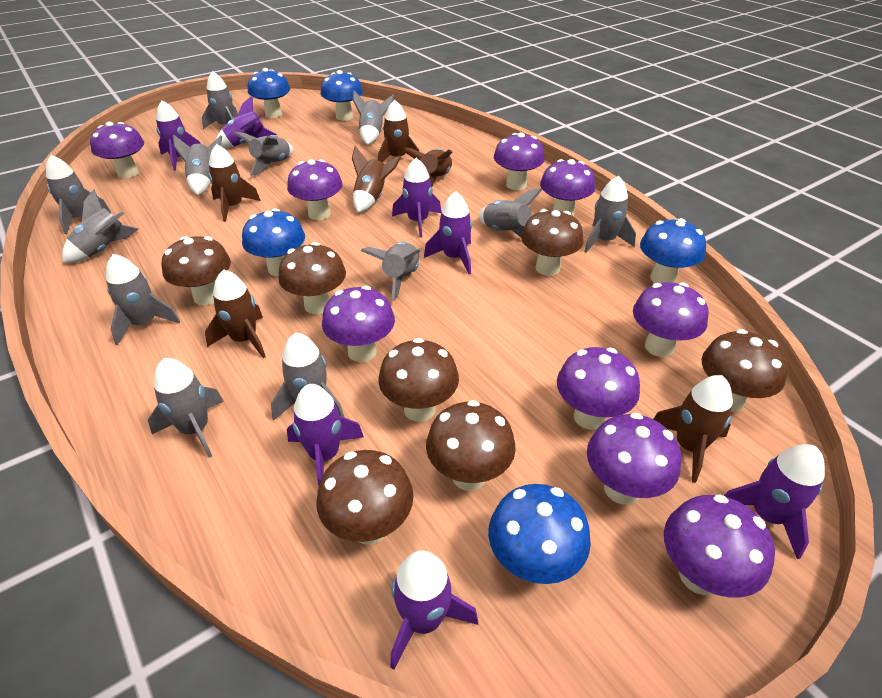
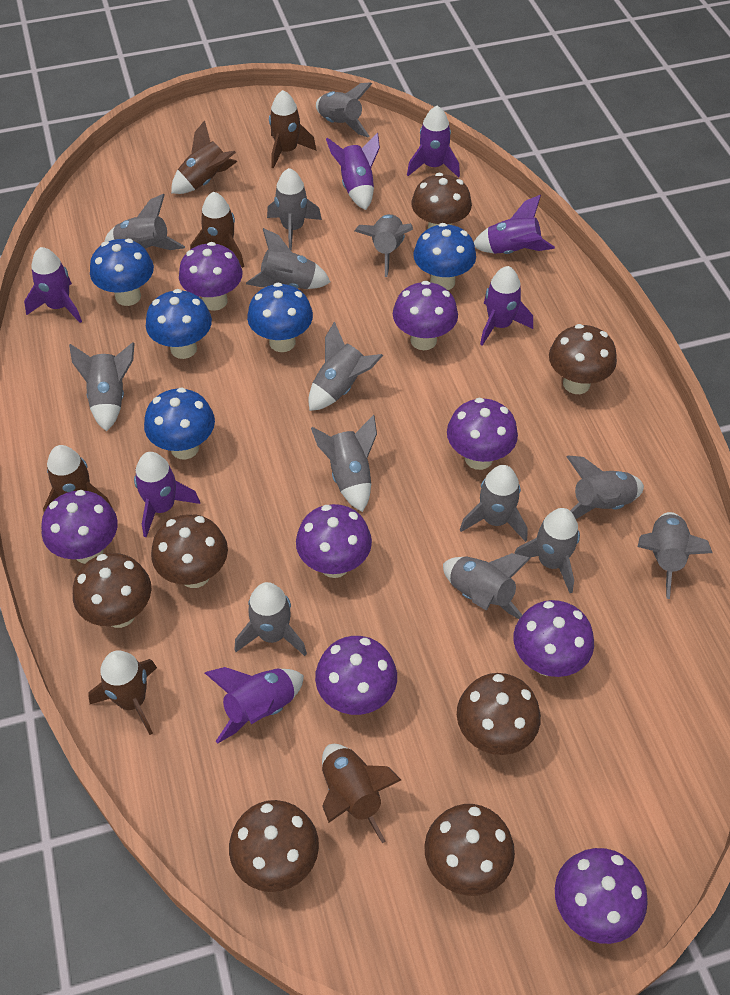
grey rocket: [46,155,111,234] [62,189,139,263] [106,254,180,345] [148,358,224,458] [173,134,222,195] [202,71,238,129] [233,131,293,175] [271,333,345,421] [353,90,394,145] [361,242,422,301] [479,188,543,237] [584,176,636,252] = 12 -> [69,342,135,431] [104,194,185,250] [235,582,307,656] [246,228,330,289] [267,168,322,250] [308,322,383,411] [311,415,377,512] [316,82,372,137] [355,214,413,277] [443,553,531,619] [460,465,527,542] [514,508,580,593] [566,455,644,519] [638,512,713,599] = 14
purple mushroom: [90,121,144,178] [287,159,343,220] [322,286,395,362] [494,132,545,190] [540,159,595,216] [557,347,640,430] [587,413,681,505] [633,282,709,357] [664,494,775,598] = 9 -> [41,490,118,564] [179,242,243,311] [296,504,372,578] [315,636,397,715] [393,281,458,350] [447,398,518,470] [513,600,594,677] [555,848,648,944] = 8

